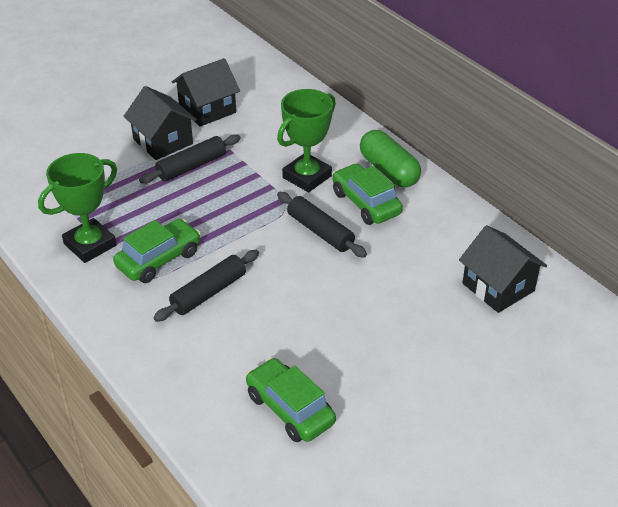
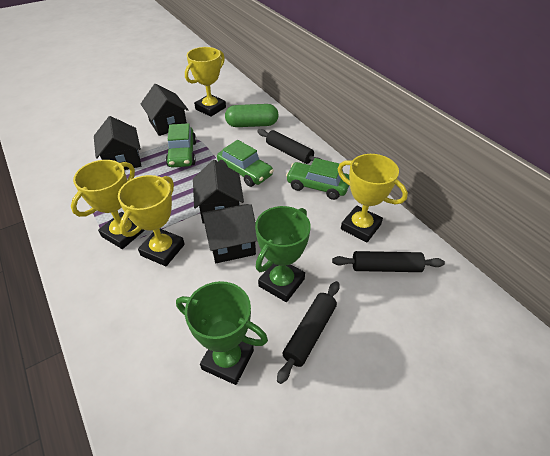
black house: [124,86,197,160] [172,58,240,127] [459,225,547,313] = 3 -> [94,116,141,170] [141,83,189,136] [193,160,244,223] [202,204,257,263] = 4
yellow trophy: none = 0 -> [71,160,145,249] [118,175,185,266] [185,47,226,117] [338,154,408,242] = 4

